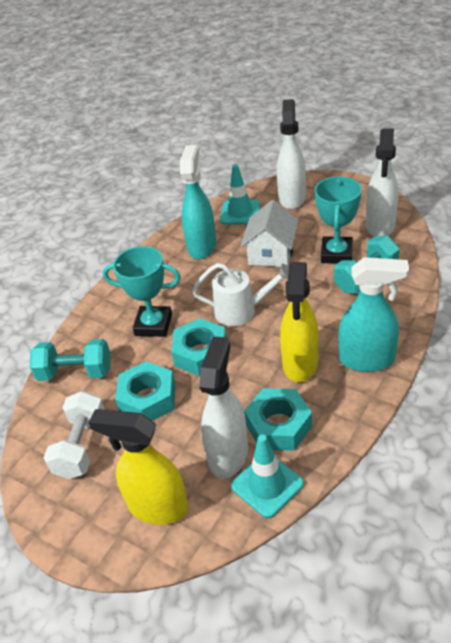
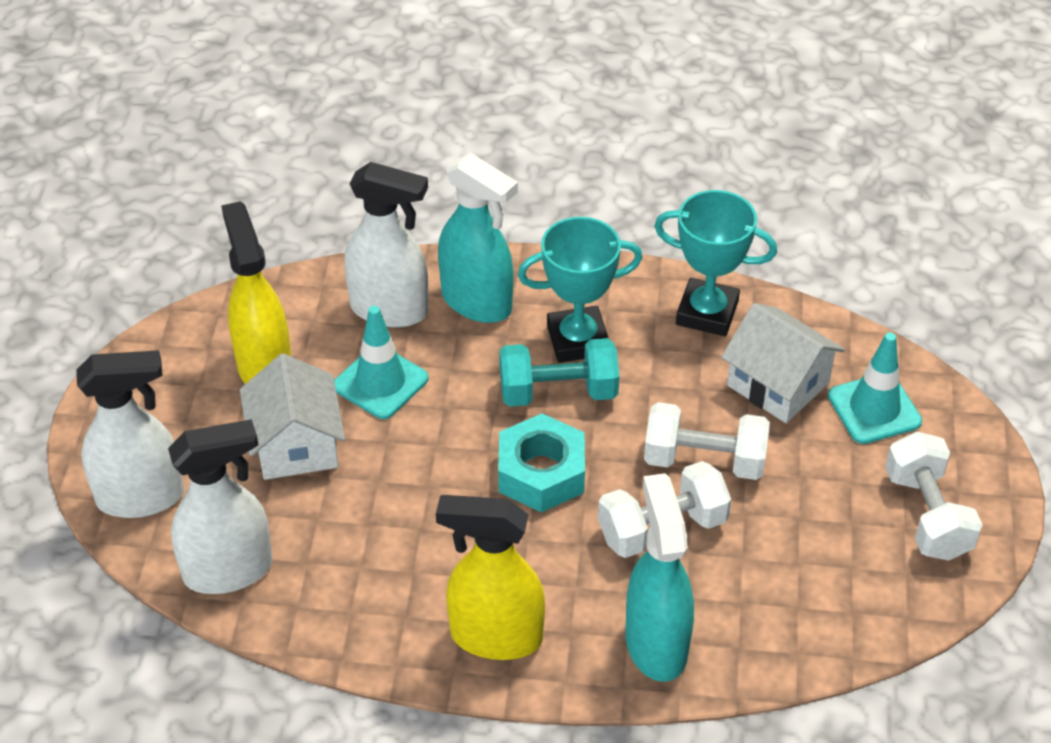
turquoise dumbbell: [30,339,110,381] [334,236,400,294] = 2 -> [499,338,619,407] = 1
turquoise nut: [115,361,176,421] [171,318,226,376] [244,388,312,451] = 3 -> [498,413,585,512] = 1
white dumbbell: [44,391,105,479] = 1 -> [598,461,731,558] [644,402,770,480] [885,431,982,561] = 3
white house: [241,200,299,267] = 1 -> [240,353,345,480] [721,303,845,423] = 2
white watering can: [192,263,289,326] = 1 -> none = 0

